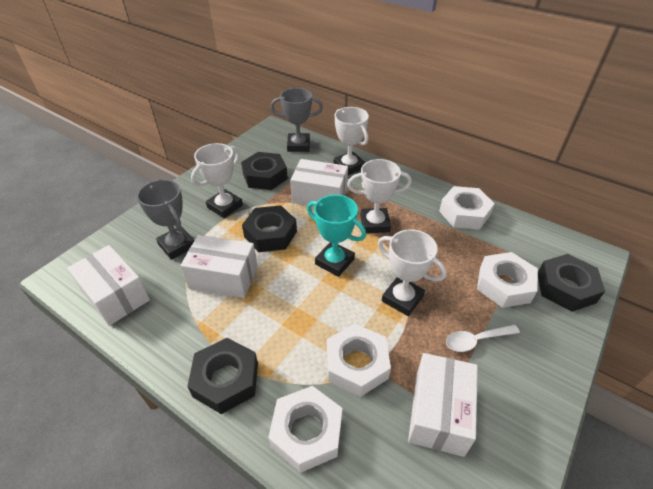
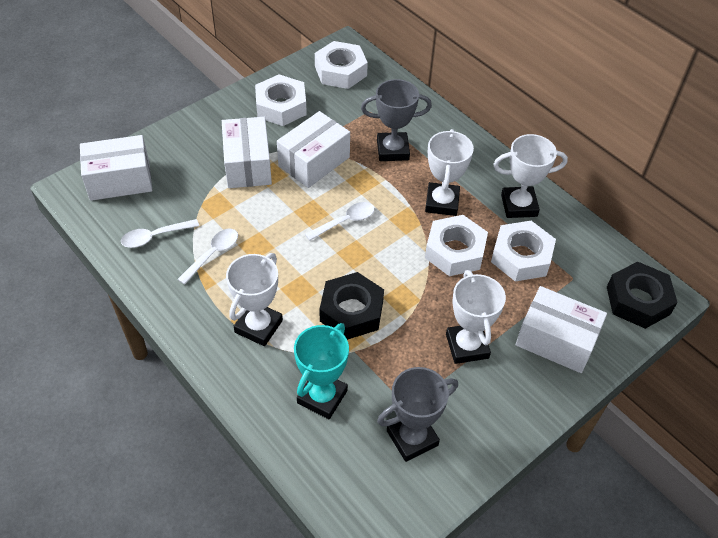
black nut: [187,338,258,414] [241,152,288,190] [242,205,297,252] [538,254,605,312] = 4 -> [319,272,384,340] [607,261,678,329] = 2
white spoon: [446,325,520,352] = 1 -> [121,219,199,248] [177,229,238,285] [305,202,374,241] = 3

